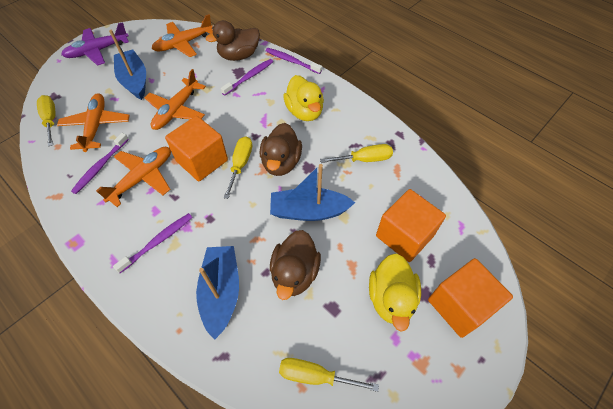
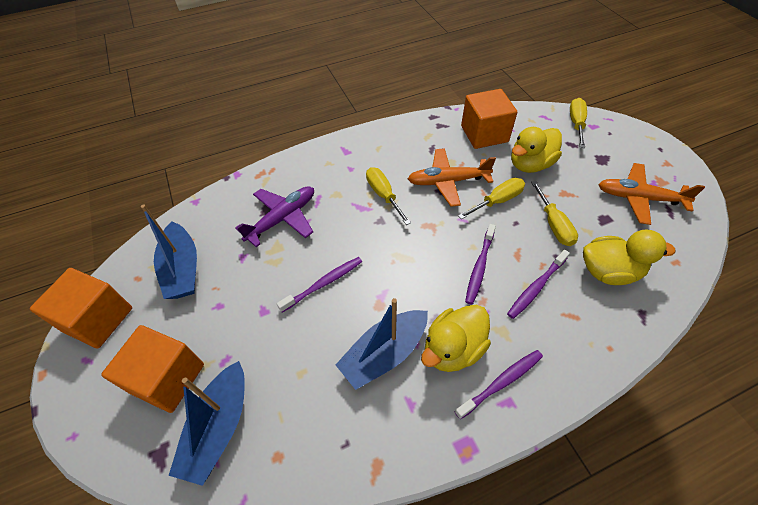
brown duck: [206,20,260,61] [260,123,302,176] [270,230,321,300] = 3 -> none = 0
orange plane: [57,93,130,152] [96,147,171,207] [145,69,206,130] [152,14,213,57] = 4 -> [408,148,496,207] [598,163,705,225] = 2
yellow duck: [283,75,324,121] [369,253,421,332] = 2 -> [421,305,491,372] [511,127,562,173] [583,229,675,285] = 3

